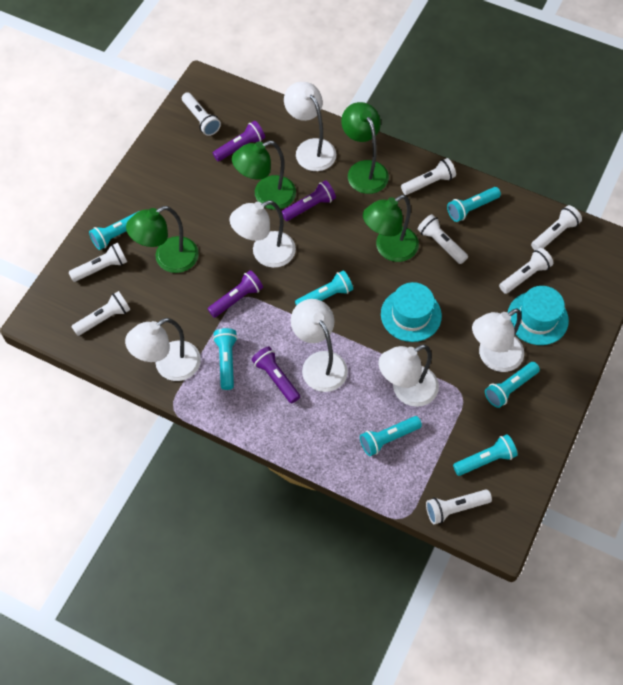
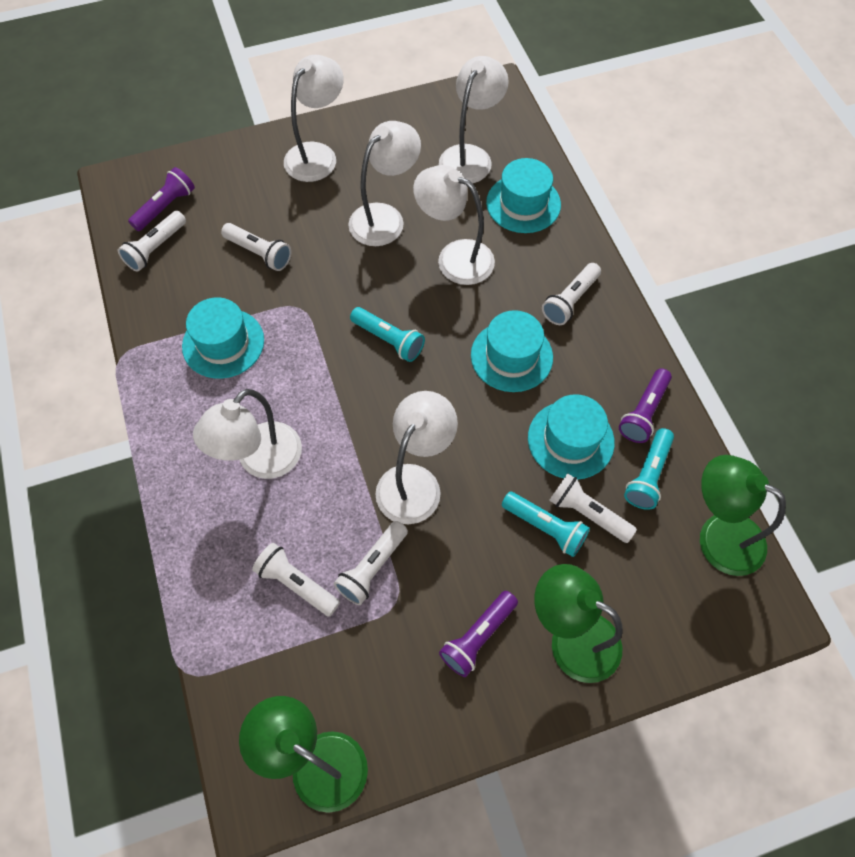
green lamp: [126,206,199,273] [232,141,296,210] [341,102,389,194] [363,195,419,262] = 4 -> [239,696,368,813] [534,564,623,683] [700,455,786,576] = 3
purple flashlight: [208,270,263,318] [213,121,265,161] [252,346,300,404] [282,180,336,221] = 4 -> [128,167,195,231] [439,591,518,677] [619,368,672,443] = 3
turquoise flashlight: [89,211,139,250] [213,328,238,390] [295,270,353,306] [360,416,422,456] [447,187,501,222] [453,434,518,476] [485,362,540,408] = 7 -> [350,307,425,362] [502,492,590,557] [624,428,674,510] = 3
turquoise hat: [381,282,442,342] [508,286,569,345] = 2 -> [182,297,264,379] [471,310,553,392] [486,158,561,233] [528,394,615,480] = 4
white flashlight: [69,243,127,282] [71,291,131,336] [182,92,221,136] [401,158,456,195] [418,214,468,264] [426,490,492,524] [499,248,553,294] [531,205,582,250] = 8 -> [118,211,186,272] [221,223,291,271] [252,543,340,617] [334,521,408,605] [542,263,601,325] [549,473,637,543] = 6

